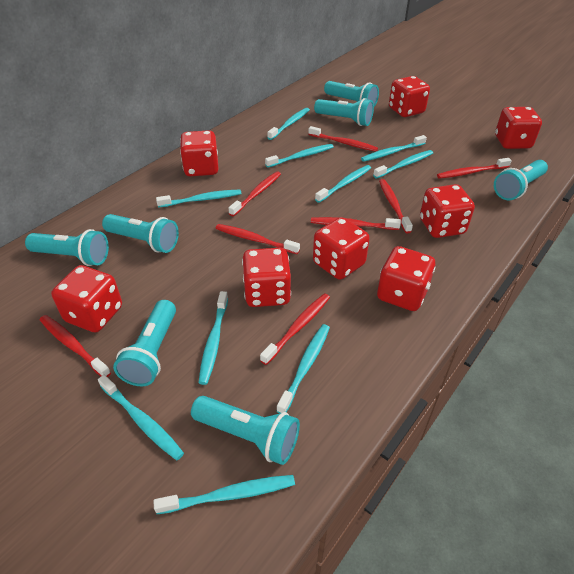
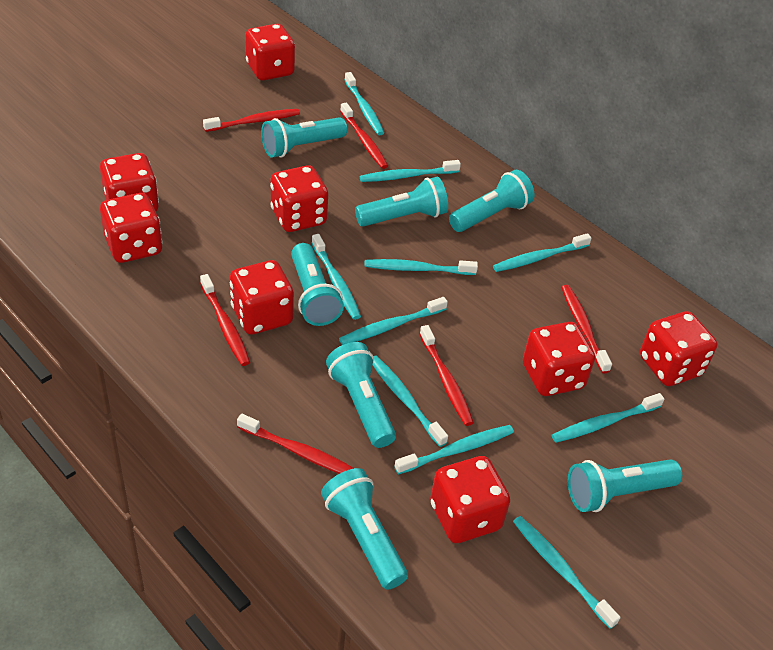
red toothbrush: [40,315,111,377] [216,224,300,254] [228,171,281,216] [260,293,330,365] [308,126,378,151] [311,217,401,230] [379,179,413,233] [437,158,512,179] = 8 -> [200,274,250,366] [203,109,300,132] [237,414,354,474] [340,103,388,169] [420,325,474,426] [561,285,612,373] = 6

